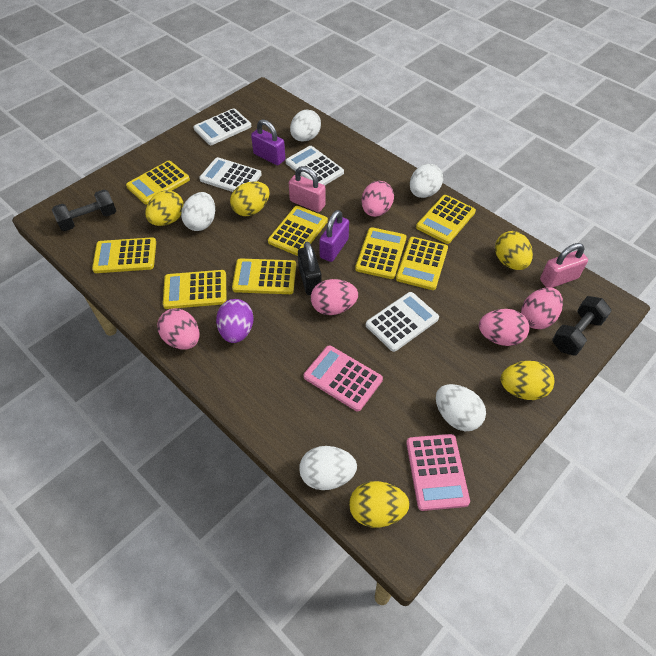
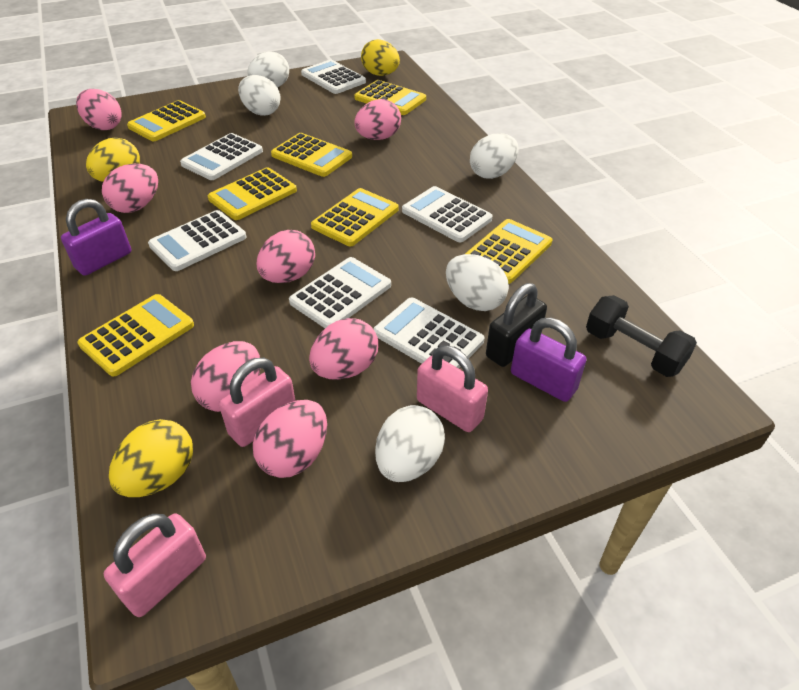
black dumbbell: [52,190,116,231] [552,296,612,355] = 2 -> [586,295,697,377] = 1
pink calculator: [304,345,383,411] [406,434,470,511] = 2 -> none = 0
pink egg: [157,308,200,350] [311,279,358,315] [361,181,394,217] [479,309,529,346] [521,287,563,329] = 5 -> [76,89,122,130] [102,164,158,213] [191,341,260,412] [253,400,327,478] [257,230,315,283] [309,318,378,380] [354,99,401,140] = 7
pink padlock: [289,166,326,212] [540,243,588,288] = 2 -> [104,513,206,617] [219,358,295,447] [417,346,488,432] = 3
purple egg: [216,299,254,343] = 1 -> none = 0
white calculator: [194,108,251,145] [199,157,262,192] [286,146,344,185] [366,292,439,352] = 4 -> [148,210,247,271] [180,133,263,180] [289,257,391,328] [301,60,366,94] [374,297,484,369] [402,186,493,242] = 6
yellow calculator: [92,237,156,273] [126,161,190,204] [163,270,226,309] [232,258,296,294] [268,206,328,256] [355,227,407,279] [396,237,448,290] [416,195,476,244] = 8 -> [77,294,194,377] [127,100,206,141] [208,167,297,220] [271,133,352,177] [311,188,399,246] [354,80,426,115] [465,219,552,284] = 7
yellow egg: [146,190,184,226] [230,181,270,216] [349,481,410,528] [495,231,533,270] [501,361,554,400] = 5 -> [86,137,140,182] [109,419,193,497] [361,39,400,76] = 3

